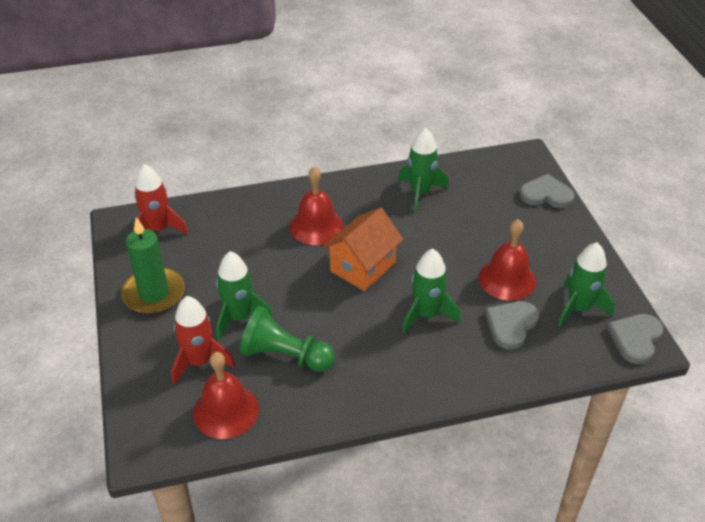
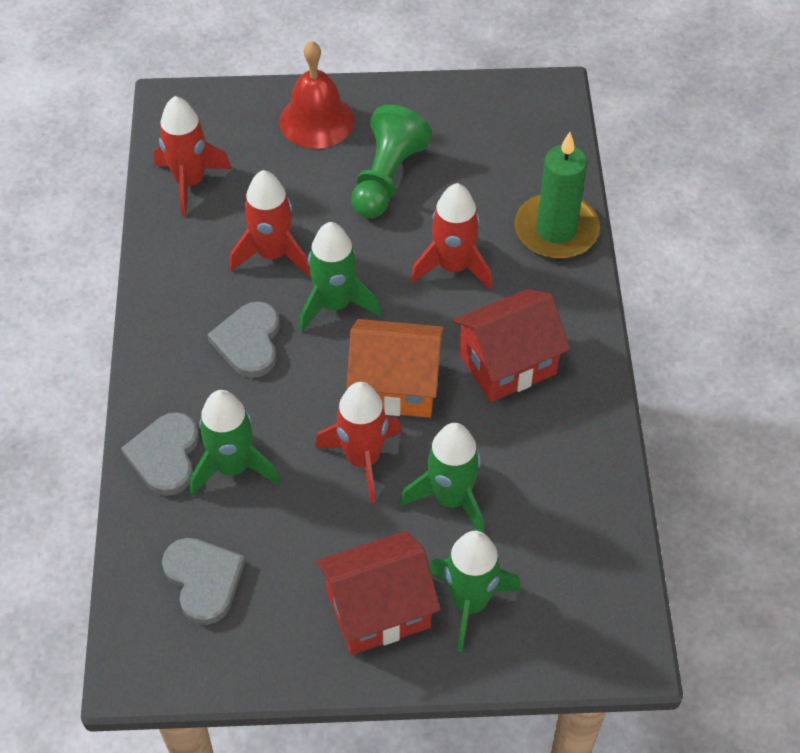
red bell: [193,352,259,439] [290,166,344,245] [479,219,536,301] = 3 -> [279,41,355,149] = 1
red house: none = 0 -> [317,531,441,655] [453,289,570,402] = 2
red rocket: [133,164,188,234] [171,296,235,385] = 2 -> [154,96,232,216] [230,170,310,276] [315,382,402,503] [410,183,492,290] = 4

